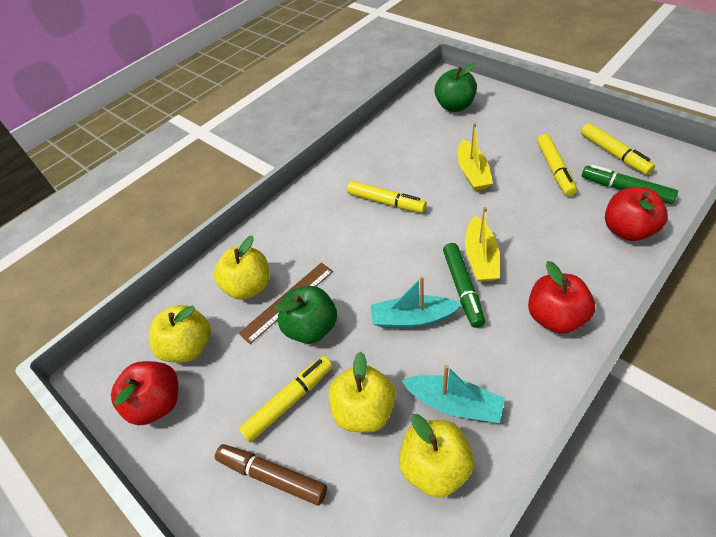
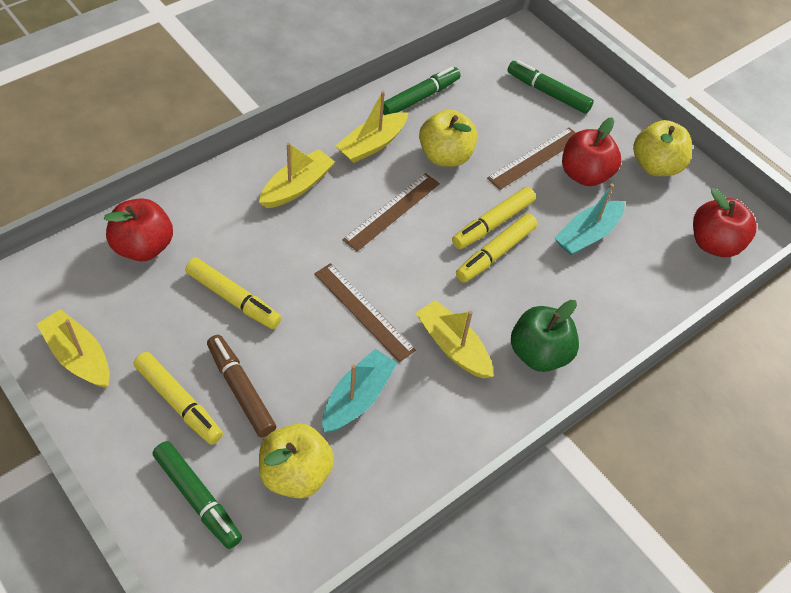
brown ruler: [238,263,333,344] = 1 -> [314,263,416,362] [343,173,440,251] [487,127,576,190] = 3
green apple: [274,286,337,344] [434,63,477,112] = 2 -> [511,300,579,372] = 1
green marker: [443,243,485,328] [582,165,678,204] = 2 -> [153,441,242,549] [383,67,460,115] [507,60,594,114] = 3
yellow apple: [150,305,211,363] [214,236,269,300] [329,351,396,433] [399,414,474,498] = 4 -> [259,423,334,498] [419,109,478,167] [633,120,692,176] = 3
yellow boat: [458,123,493,191] [465,207,500,282] = 2 -> [37,309,110,388] [259,143,335,208] [336,91,408,163] [416,300,493,379] = 4

